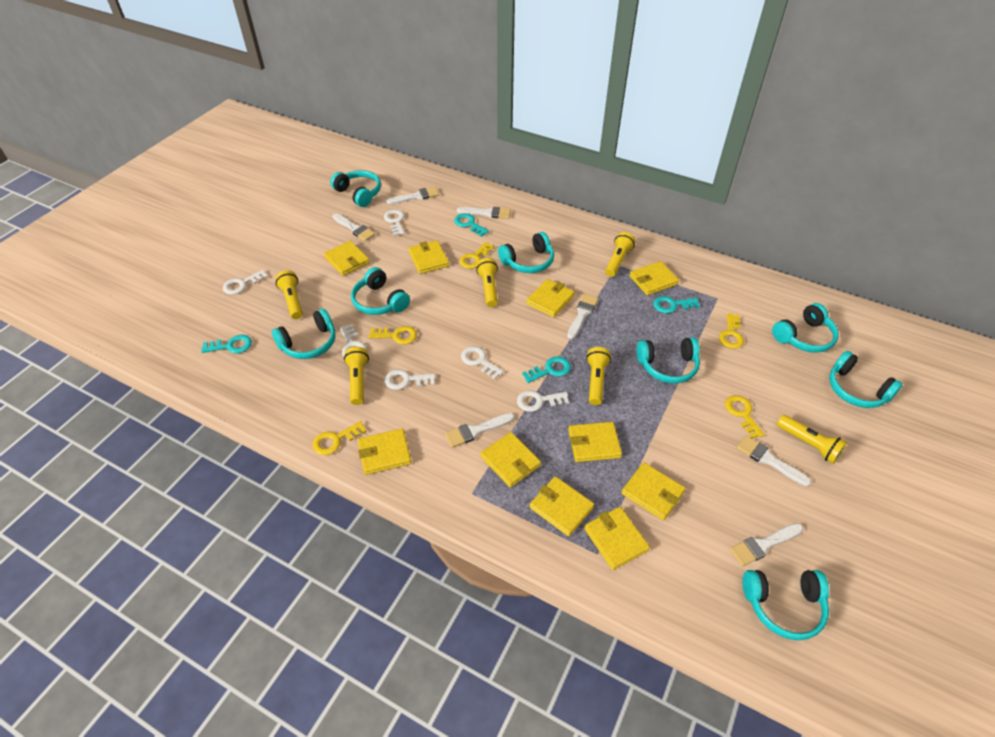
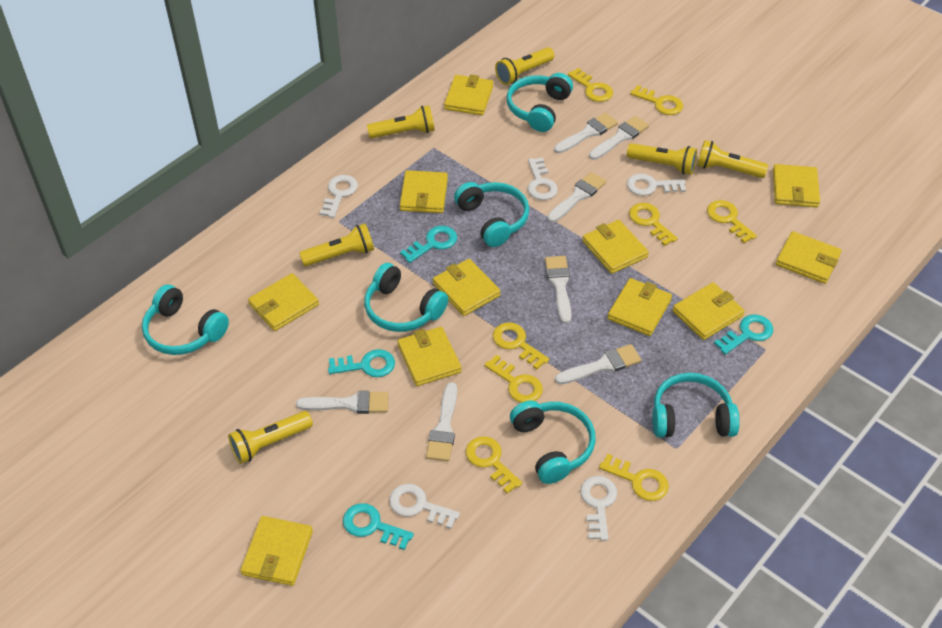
turquoise headphones: [272,309,336,359] [330,170,381,207] [351,267,410,315] [498,232,554,273] [637,337,700,384] [742,570,829,640] [772,303,839,353] [829,351,903,408] = 8 -> [142,285,229,355] [364,263,448,332] [454,182,529,247] [507,73,573,132] [510,400,596,484] [652,373,740,438] = 6
white key: [223,270,268,295] [340,324,367,356] [384,210,405,236] [384,369,436,390] [461,346,504,380] [517,390,569,412] = 6 -> [319,175,358,218] [389,484,460,529] [527,158,558,200] [580,476,617,541] [627,174,686,196] = 5
yellow key: [312,421,367,455] [369,326,417,345] [459,242,494,269] [719,313,744,349] [725,395,765,439] = 5 -> [466,436,522,494] [484,355,543,403] [492,323,549,370] [568,68,613,102] [599,454,669,501] [629,203,678,246] [630,85,683,115] [707,200,757,243] = 8
yellow wallet: [324,241,370,276] [358,428,412,475] [408,241,449,274] [480,432,541,488] [526,279,575,317] [530,476,594,537] [568,422,622,462] [584,507,650,570] [621,462,686,521] [629,261,679,295] = 10 -> [240,516,313,586] [248,273,319,331] [397,327,462,386] [400,170,448,213] [433,259,501,316] [444,75,493,115] [582,220,649,274] [608,278,672,336] [672,282,745,340] [773,164,820,208] [776,231,842,284] = 11

